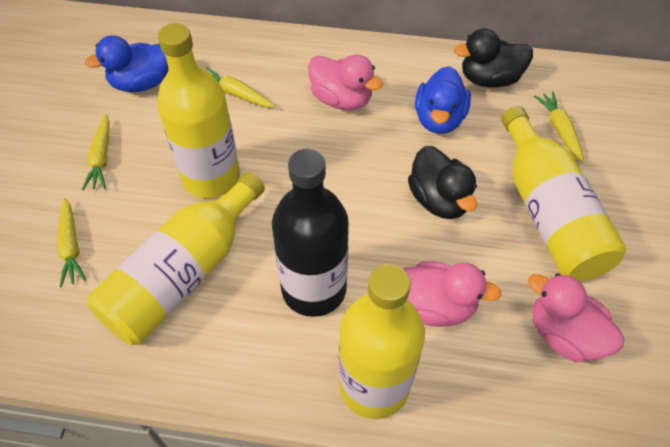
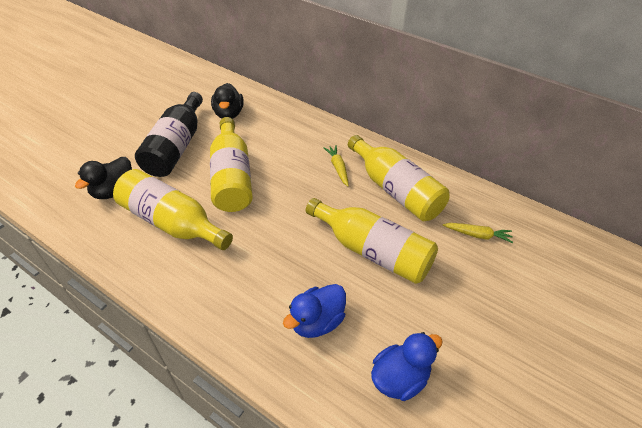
pink duck: [308,54,383,110] [403,261,501,327] [528,273,624,362] = 3 -> none = 0
yellow carrot: [57,198,86,287] [82,114,110,190] [206,67,275,107] [534,92,585,163] = 4 -> [323,145,349,186] [443,223,513,243] = 2

